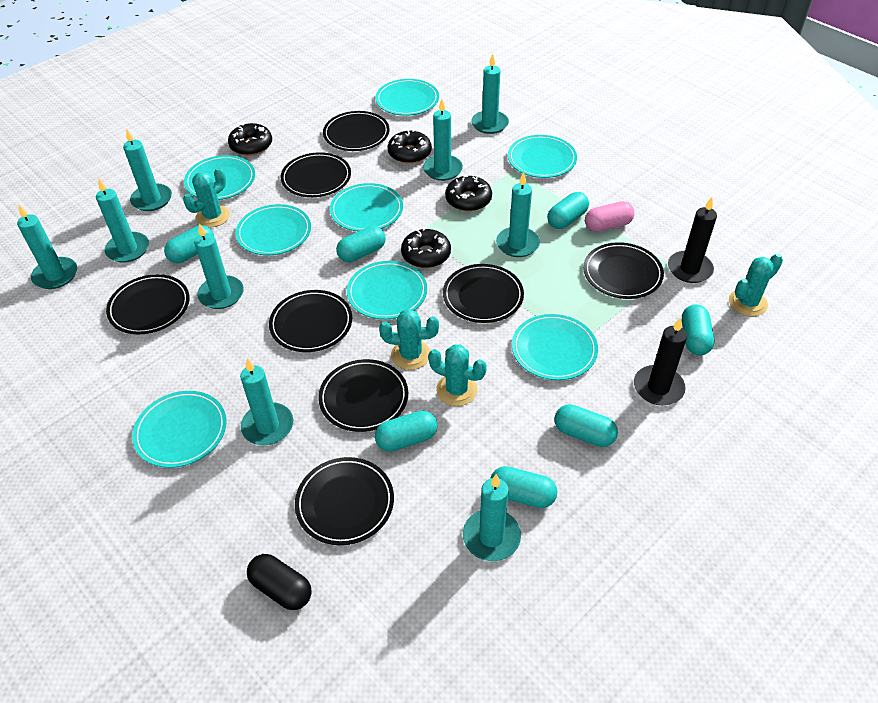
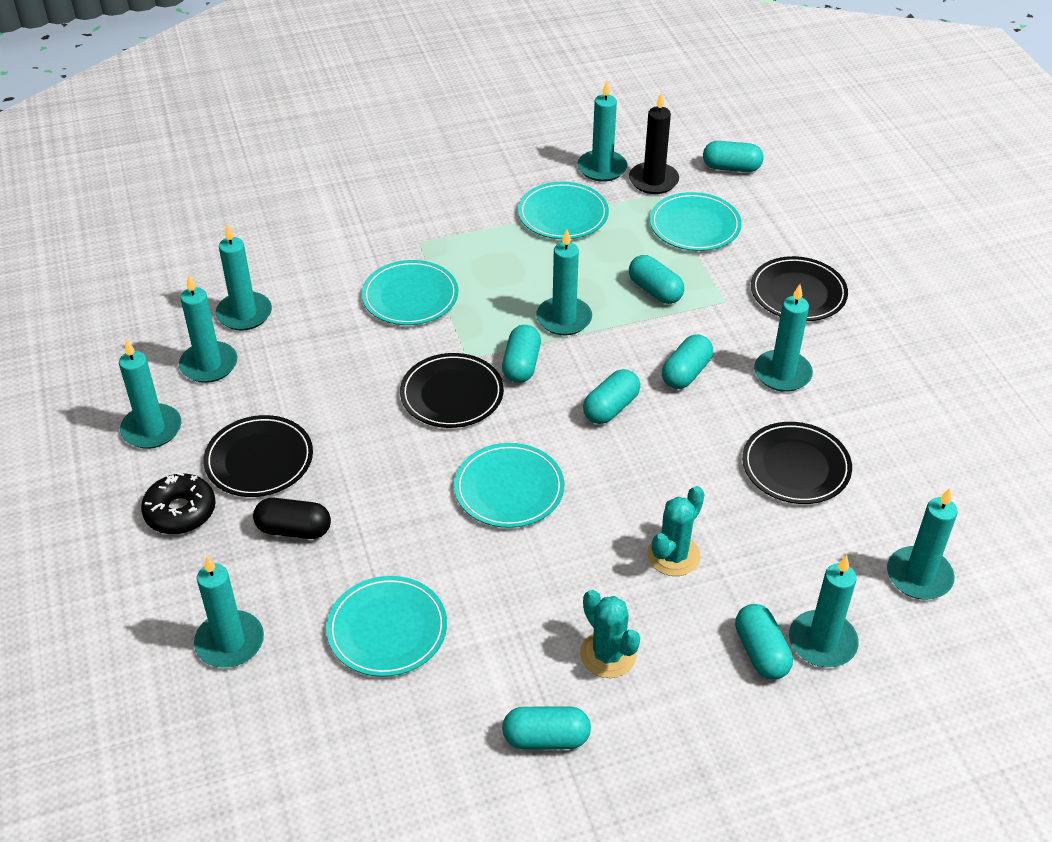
black candle: [634,317,687,405] [668,197,717,283] = 2 -> [629,93,679,194] = 1
black donut: [228,123,272,156] [388,130,432,164] [401,227,451,268] [445,175,492,212] = 4 -> [141,473,216,534] = 1
black plate: [106,274,190,334] [269,290,352,352] [281,152,351,197] [295,457,394,545] [318,359,408,432] [323,111,389,151] [443,264,524,323] [583,242,664,299] = 8 -> [203,415,313,497] [400,353,504,428] [742,422,852,504] [751,256,848,321] = 4
pink capsule: [585,201,635,232] = 1 -> none = 0
turquoise cactus: [183,167,230,228] [379,309,439,370] [428,344,487,406] [729,254,783,316] = 4 -> [580,590,640,678] [647,486,705,576] = 2
turquoise plate: [132,391,227,468] [184,155,255,200] [236,204,311,255] [330,183,403,231] [347,261,427,319] [375,79,439,116] [508,135,577,178] [512,314,598,380] = 8 -> [326,576,447,677] [361,260,458,325] [454,443,564,528] [518,182,609,239] [650,192,742,251] = 5

